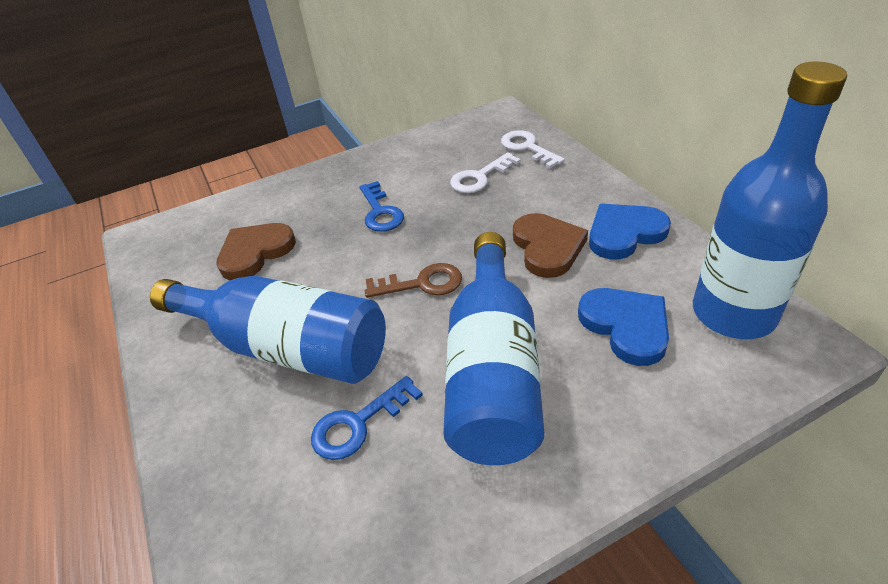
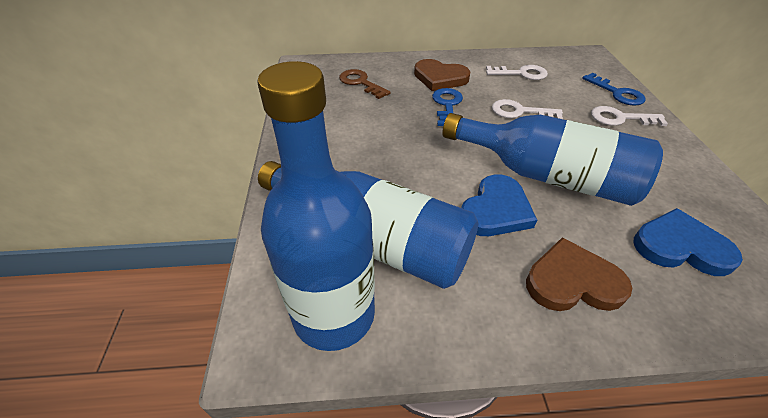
white key: [450,152,521,193] [501,130,565,168] = 2 -> [486,65,548,80] [492,99,563,119] [591,106,668,126] = 3

